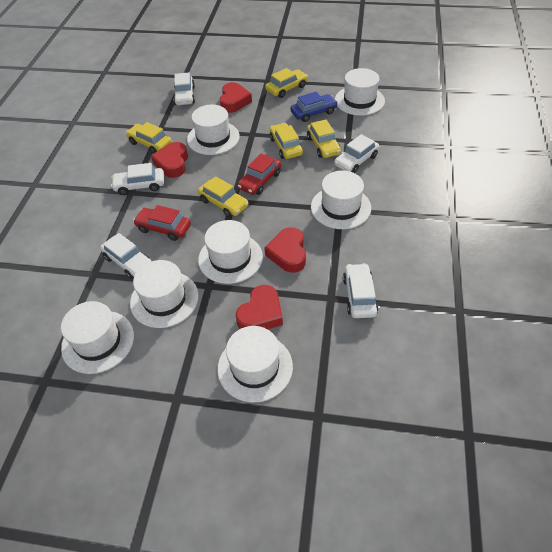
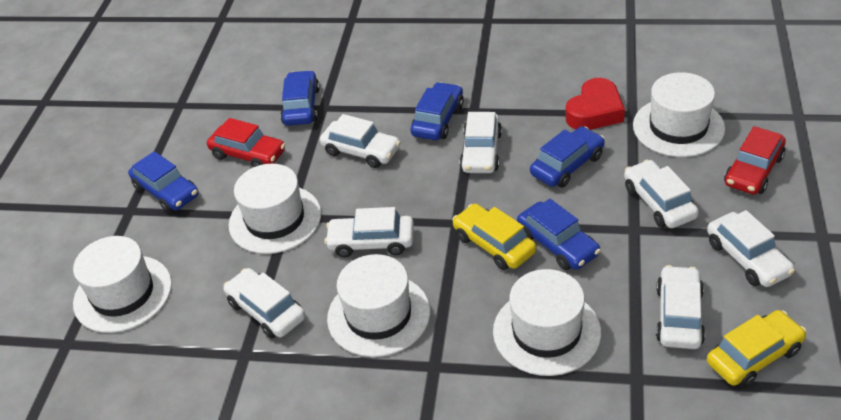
blue car: [290,91,338,122] = 1 -> [128,151,199,213] [280,70,320,126] [410,82,464,140] [517,199,601,270] [530,126,605,188] = 5
red heart: [151,142,188,178] [220,82,252,113] [236,285,283,329] [264,227,306,273] = 4 -> [566,78,625,130] = 1
white car: [100,233,152,279] [111,163,164,195] [173,73,195,105] [334,134,379,173] [343,263,378,318] = 5 -> [223,268,305,339] [320,114,401,168] [324,207,414,257] [460,112,502,173] [624,160,699,228] [656,265,705,349] [707,210,795,287] = 7
white hat: [61,301,134,374] [130,260,199,328] [187,105,240,155] [198,220,263,284] [218,326,293,403] [311,171,371,229] [335,68,385,116] = 7 -> [73,236,172,333] [229,164,321,254] [327,254,430,357] [493,269,601,376] [633,72,725,157] = 5
yellow car: [126,122,172,154] [198,176,249,217] [265,68,308,98] [270,123,303,159] [307,120,341,158] = 5 -> [452,204,536,270] [707,310,807,387] = 2

